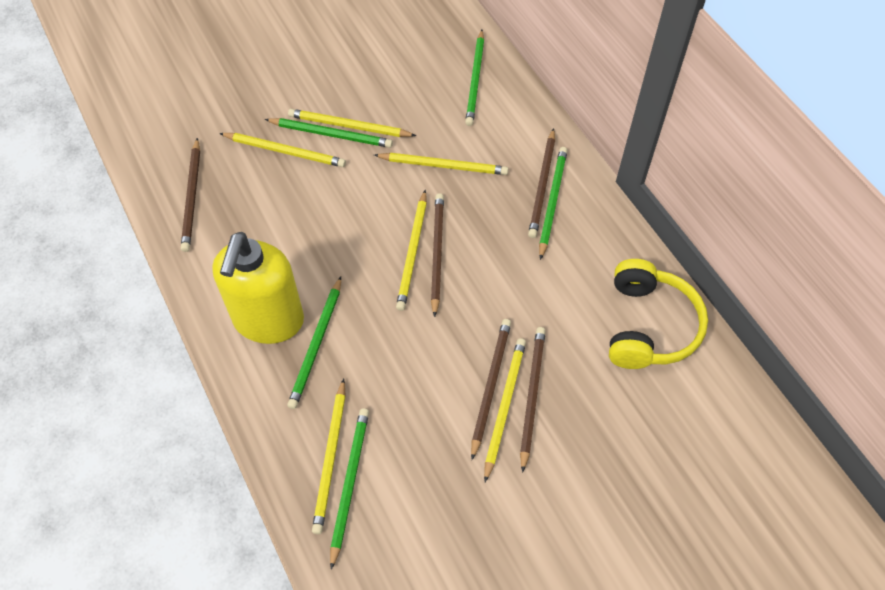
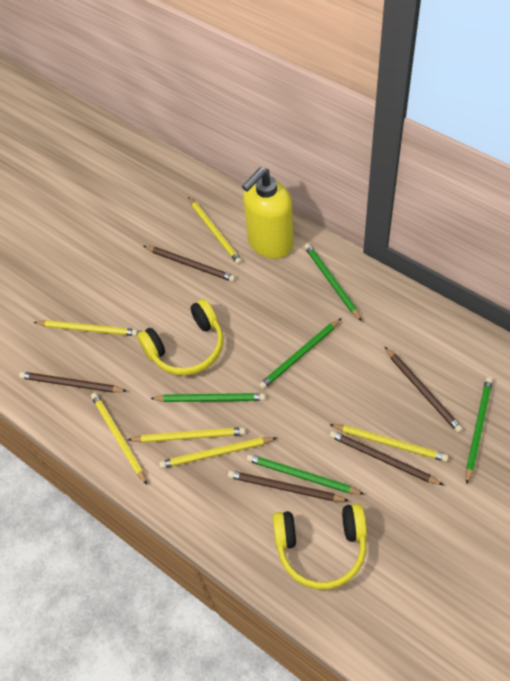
yellow headphones: [609,259,708,369] = 1 -> [137,299,224,376] [273,504,367,590] = 2

